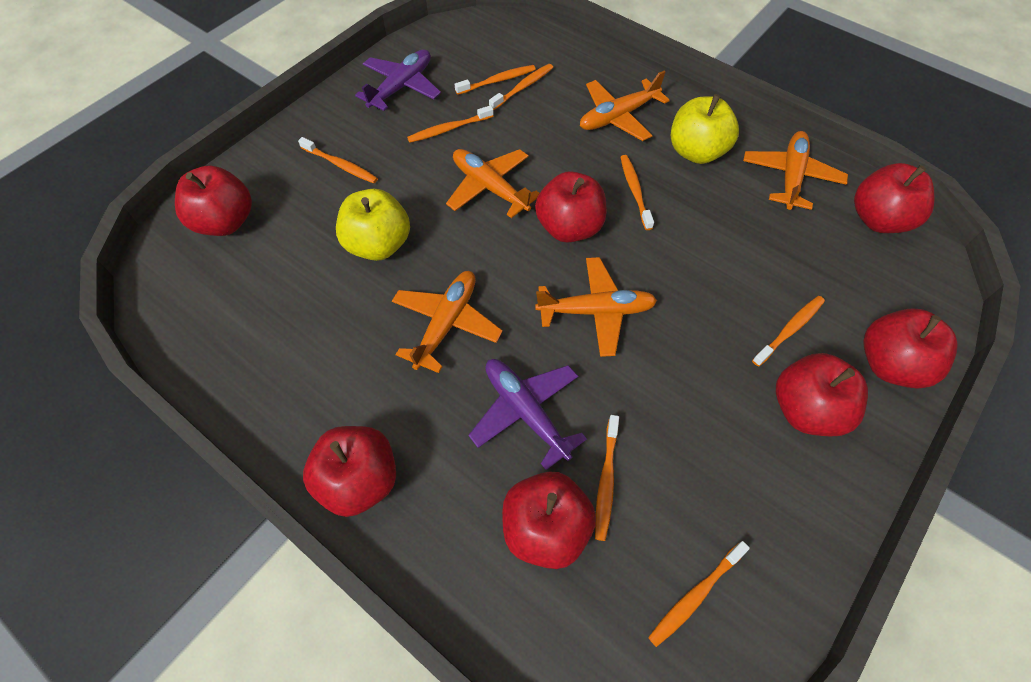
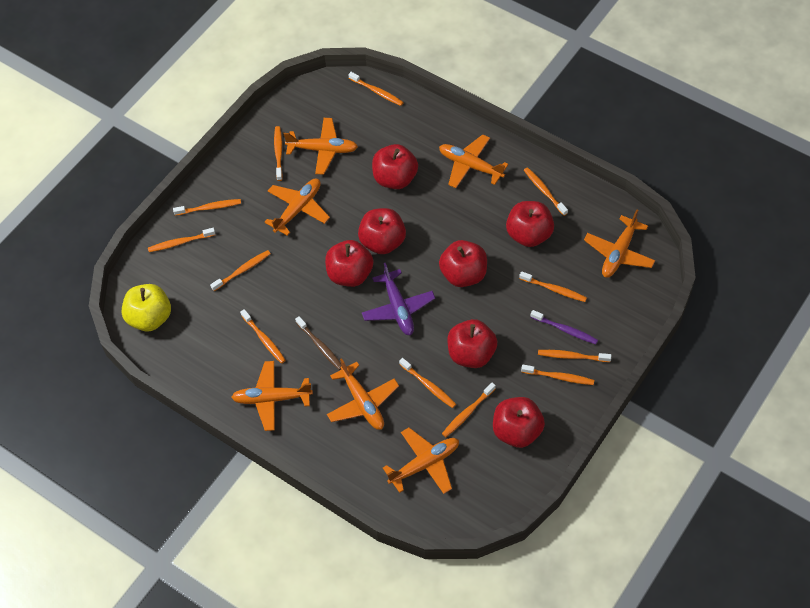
brown toothbrush: none = 0 -> [295,316,341,370] = 1
orange plane: [392,271,503,373] [446,149,540,218] [535,257,657,357] [580,71,670,141] [743,131,848,210] = 5 -> [231,361,313,431] [264,179,330,236] [284,118,358,175] [327,358,399,430] [383,428,459,494] [439,134,508,188] [584,210,655,278] = 7
orange toothbrush: [298,137,378,183] [407,105,494,143] [455,65,536,95] [489,64,553,110] [595,415,619,541] [620,155,654,230] [648,541,750,647] [752,296,825,367] = 8 -> [148,228,215,252] [173,199,241,216] [210,250,271,291] [240,309,286,364] [274,126,283,181] [348,72,404,106] [399,358,456,408] [442,383,496,437] [519,271,587,302] [521,365,594,385] [524,167,568,216] [538,350,611,362] = 12
purple plane: [355,49,441,111] [468,359,587,470] = 2 -> [362,263,435,335] = 1
purple toothbrush: none = 0 -> [531,310,598,344] = 1
yellow apple: [336,189,410,261] [671,94,739,164] = 2 -> [122,284,171,332] = 1

